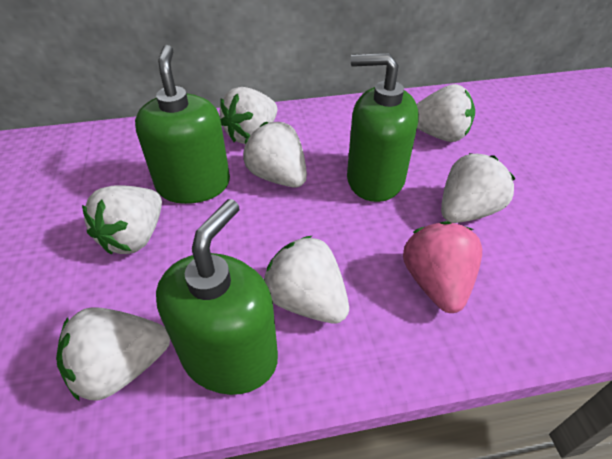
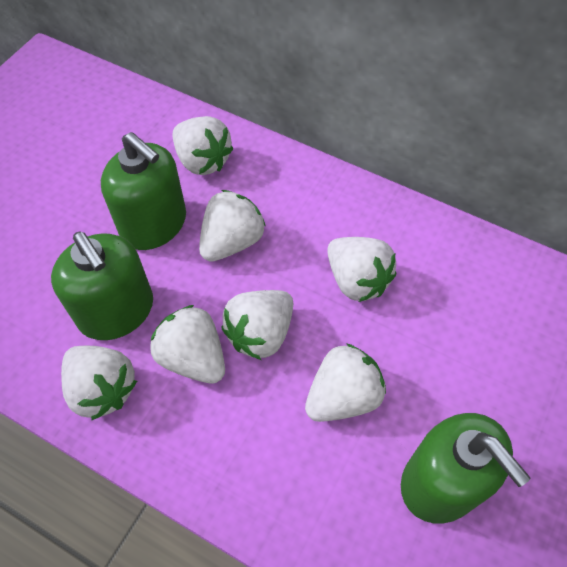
pink strawberry: [403,221,482,313] = 1 -> none = 0

